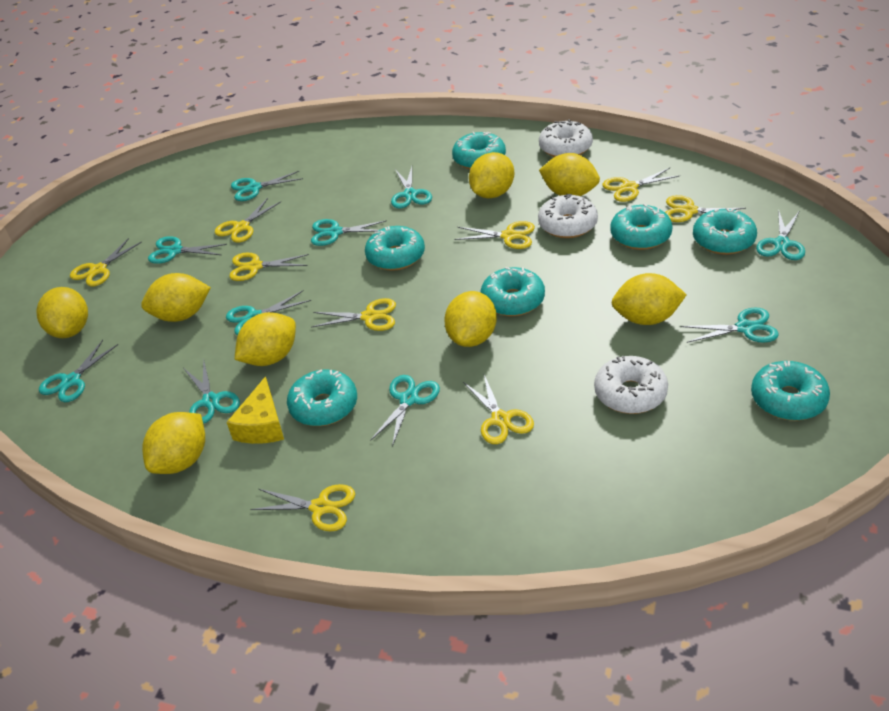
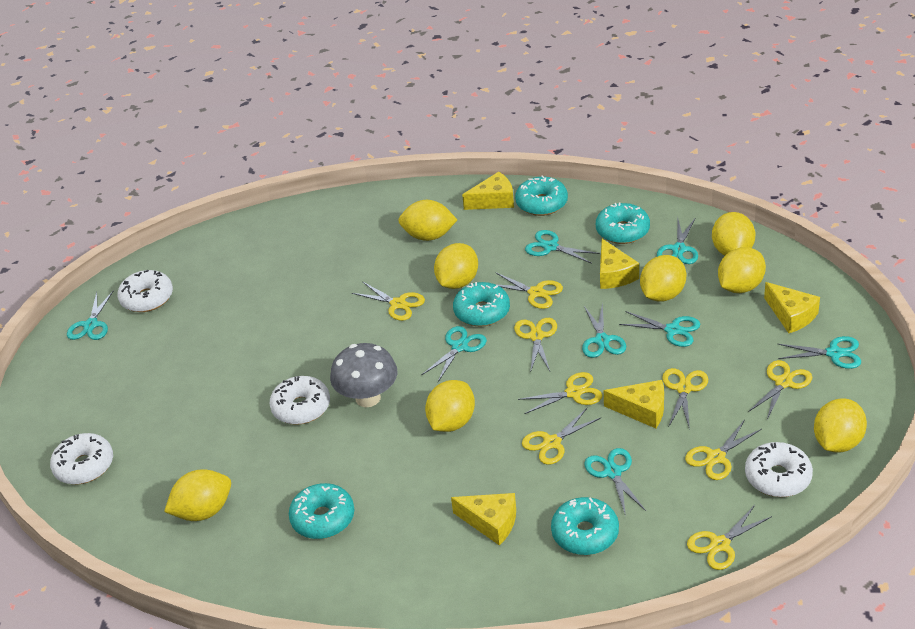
grey mushroom: none = 0 -> [330,343,397,407] = 1
turquoise donut: [287,370,357,426] [365,226,425,271] [452,132,506,169] [481,267,545,316] [610,204,672,250] [693,208,757,255] [751,361,830,421] = 7 -> [289,483,354,539] [453,282,510,327] [515,175,568,216] [551,497,619,555] [596,202,650,244] = 5
turquoise scissors: [39,340,118,402] [148,236,227,264] [184,360,240,424] [226,290,311,335] [231,171,303,201] [311,219,387,246] [370,375,440,447] [391,167,432,209] [681,308,779,343] [756,209,805,260] = 10 -> [67,290,114,340] [422,326,487,382] [525,230,600,264] [582,303,626,358] [584,448,646,516] [619,311,701,347] [657,219,698,264] [778,336,861,369] = 8
white donut: [538,194,598,238] [539,119,593,157] [594,356,668,414] = 3 -> [50,433,113,485] [118,270,173,312] [270,376,330,425] [745,442,813,497] = 4
yellow cheese: [227,376,284,444] = 1 -> [451,493,516,545] [462,172,514,210] [600,239,639,289] [604,380,664,428] [764,282,820,333] = 5

